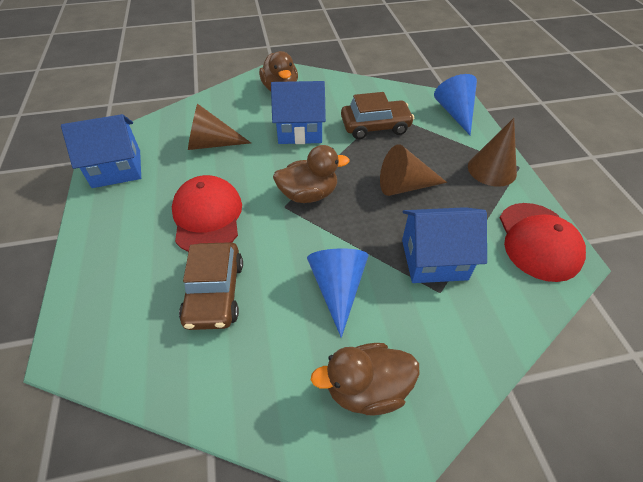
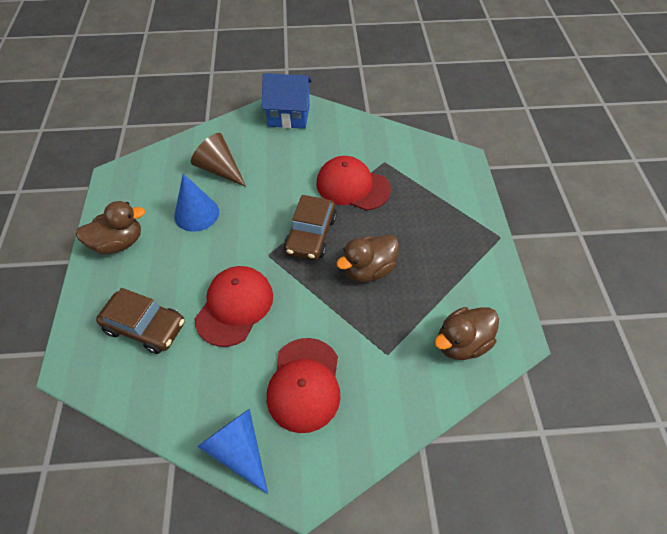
blue house: [61,114,141,188] [271,81,326,144] [402,207,487,283] = 3 -> [262,73,312,129] = 1
brown cone: [188,103,251,150] [380,144,447,196] [468,118,517,187] = 3 -> [191,133,246,187] = 1
red cap: [172,175,242,252] [500,203,586,282] = 2 -> [195,266,273,347] [267,338,341,433] [316,156,391,210] = 3

